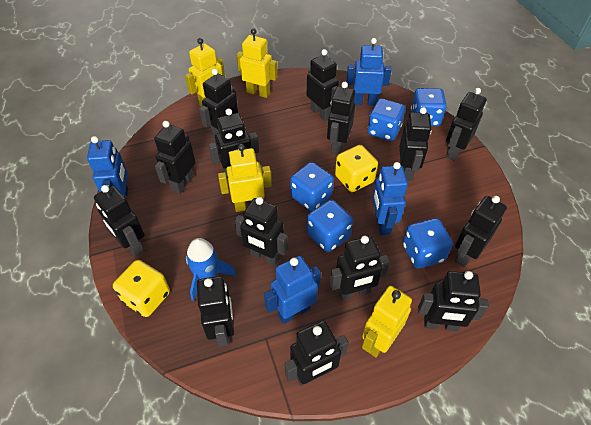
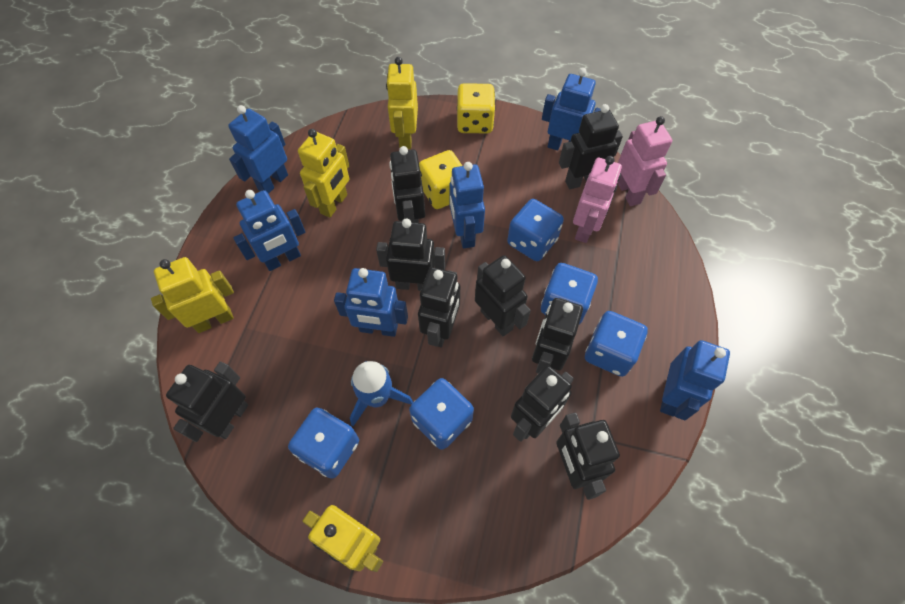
black robot: [94,185,145,257] [154,121,196,194] [197,276,234,347] [199,69,238,139] [209,108,259,179] [234,197,288,266] [285,320,349,386] [307,49,339,121] [327,82,355,155] [330,236,390,301] [400,107,432,181] [418,271,489,331] [446,88,487,161] [455,196,507,267] = 14 -> [166,362,248,442] [376,218,445,291] [389,146,425,223] [418,267,460,347] [475,255,531,337] [511,366,574,442] [532,298,583,374] [557,412,620,500] [559,104,623,189] = 9
blue robot: [87,136,128,196] [264,255,321,324] [346,38,392,105] [372,162,408,235] = 4 -> [228,105,288,194] [233,190,305,271] [334,268,408,337] [449,162,485,249] [542,68,601,150] [660,340,730,420] = 6
pink robot: none = 0 -> [573,156,622,243] [617,116,672,206] = 2

